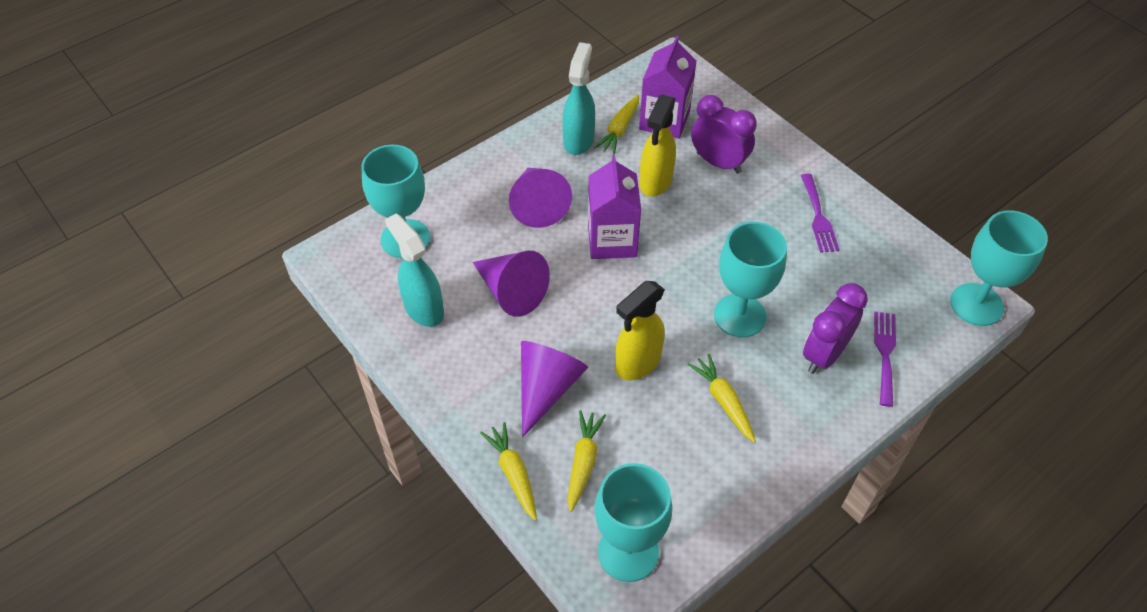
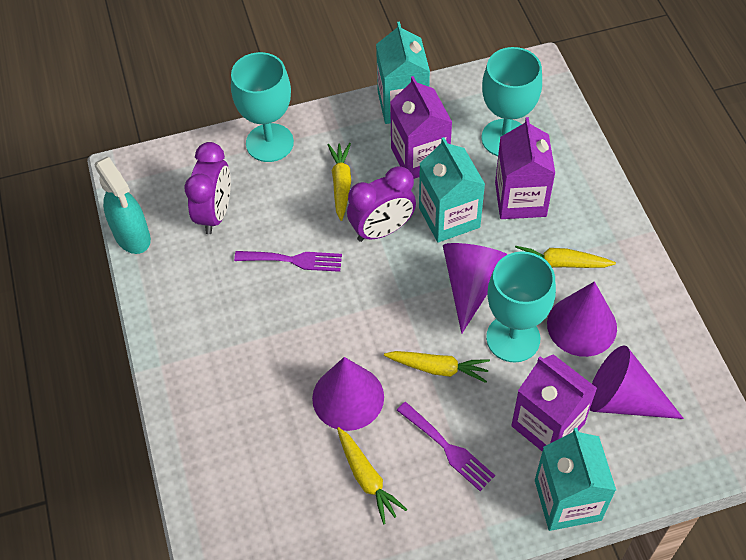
purple carton: [588,155,641,259] [639,36,696,139] = 2 -> [390,76,452,179] [495,117,555,219] [511,354,597,451] = 3
purple cone: [473,251,550,317] [509,168,572,228] [521,341,588,437] = 3 -> [312,357,384,431] [443,243,508,334] [547,281,617,357] [590,345,684,419] = 4
turquoise carton: none = 0 -> [376,21,430,124] [419,137,485,243] [535,428,616,531] = 3
turquoise goblet: [361,145,430,258] [595,463,672,582] [714,222,787,337] [951,211,1048,326] = 4 -> [231,52,294,162] [481,47,542,156] [486,251,556,363] = 3
turquoise spray bottle: [385,214,444,327] [562,42,595,155] = 2 -> [94,157,151,254] = 1
yellow spray bottle: [615,281,665,380] [640,94,676,197] = 2 -> none = 0

